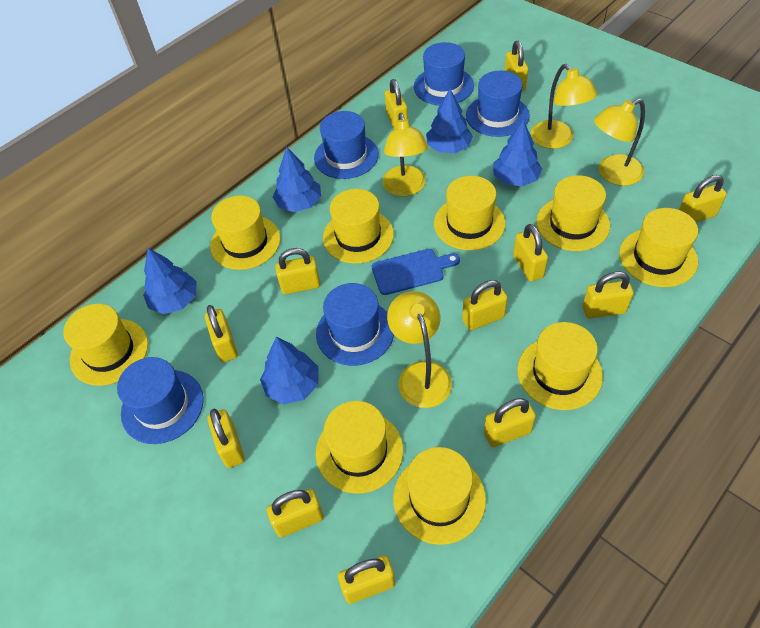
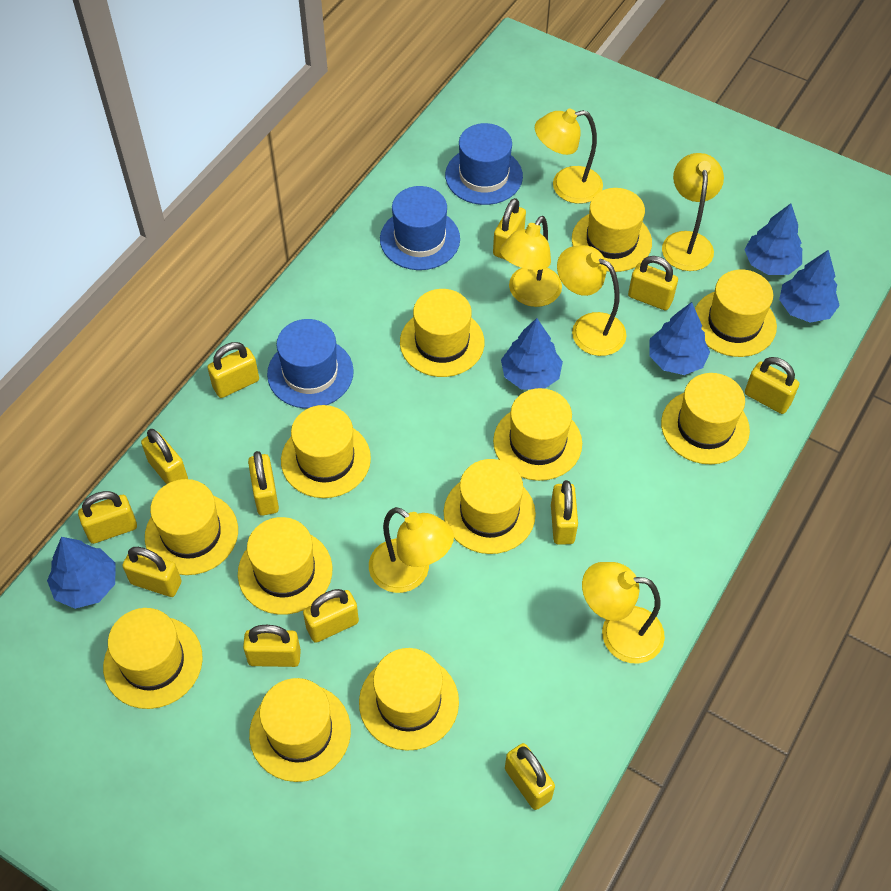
blue cutting board: [372,249,460,295] = 1 -> none = 0
blue hat: [117,357,204,444] [314,111,379,179] [316,283,394,366] [414,42,474,105] [466,71,530,137] = 5 -> [267,319,354,409] [380,186,460,270] [445,123,523,205] = 3
yellow hat: [63,304,148,386] [210,196,281,270] [316,401,403,494] [323,189,394,264] [393,447,486,545] [434,176,505,250] [517,322,603,410] [536,175,610,251] [619,208,698,287] = 9 -> [103,608,203,709] [145,479,238,575] [238,517,332,615] [249,678,351,782] [281,405,371,498] [359,648,459,751] [400,289,484,377] [444,459,536,554] [493,388,582,481] [572,188,652,272] [661,373,750,464] [695,270,777,357] = 12
yellow lamp: [383,113,428,196] [387,291,452,408] [531,64,598,149] [594,99,645,186] = 4 -> [369,507,454,593] [500,216,562,307] [535,109,603,204] [557,245,627,356] [582,562,665,663] [662,153,724,271] = 6

